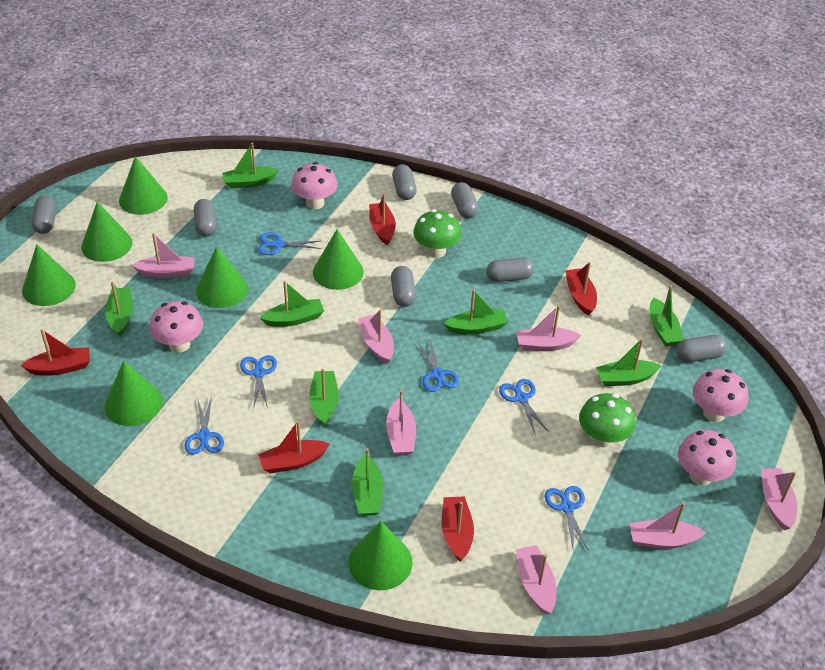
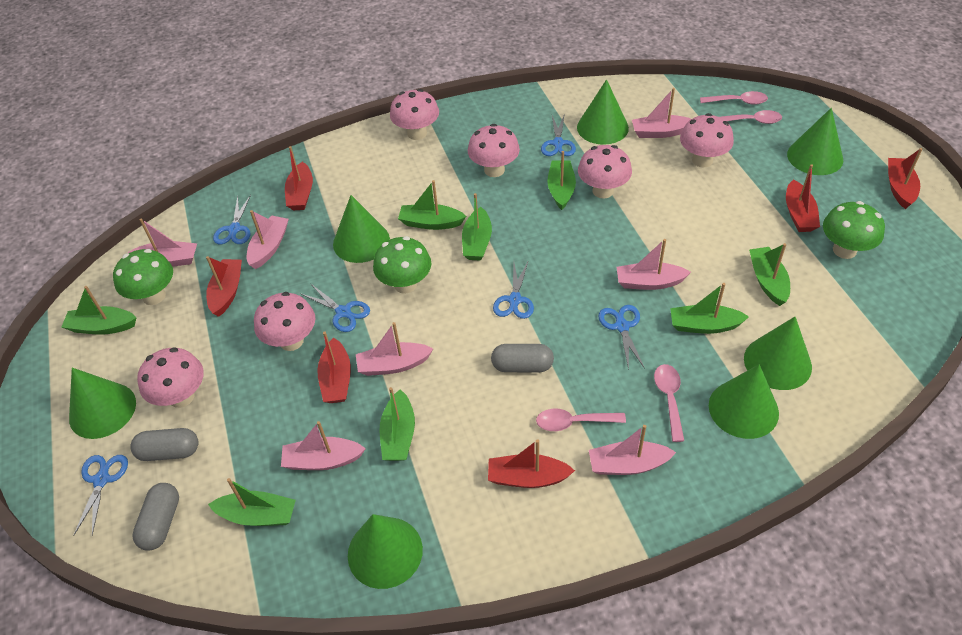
green mushroom: [413,209,461,258] [579,393,636,447] = 2 -> [113,249,173,305] [373,236,431,294] [823,201,885,259] = 3
grey capsule: [31,196,56,234] [194,199,217,237] [391,266,416,307] [392,164,417,200] [451,182,479,219] [486,257,534,282] [676,335,727,362] = 7 -> [130,428,198,461] [132,483,179,551] [491,344,554,372] = 3
pink mushroom: [150,301,203,353] [291,162,338,209] [678,430,736,486] [693,369,748,422] = 4 -> [137,347,204,408] [254,292,315,351] [390,89,439,140] [468,124,520,177] [578,145,632,198] [680,113,734,167] = 6
pink spoon: none = 0 -> [536,409,626,431] [654,364,684,442] [700,91,768,105] [720,110,782,124] = 4
red boat: [21,329,90,375] [258,421,330,473] [369,193,396,245] [442,496,474,561] [565,262,597,316] = 5 -> [206,256,242,317] [285,146,313,210] [317,332,351,403] [488,439,575,488] [786,164,820,232] [888,148,922,209] = 6

